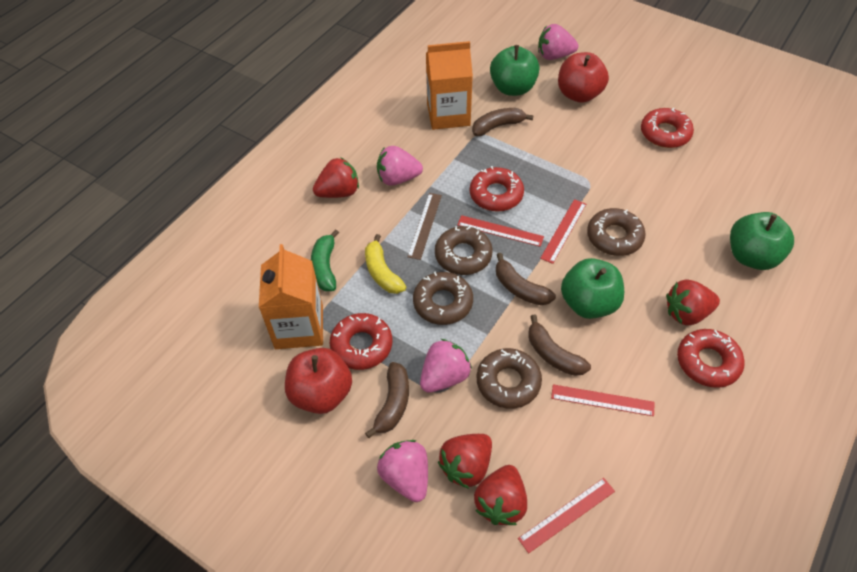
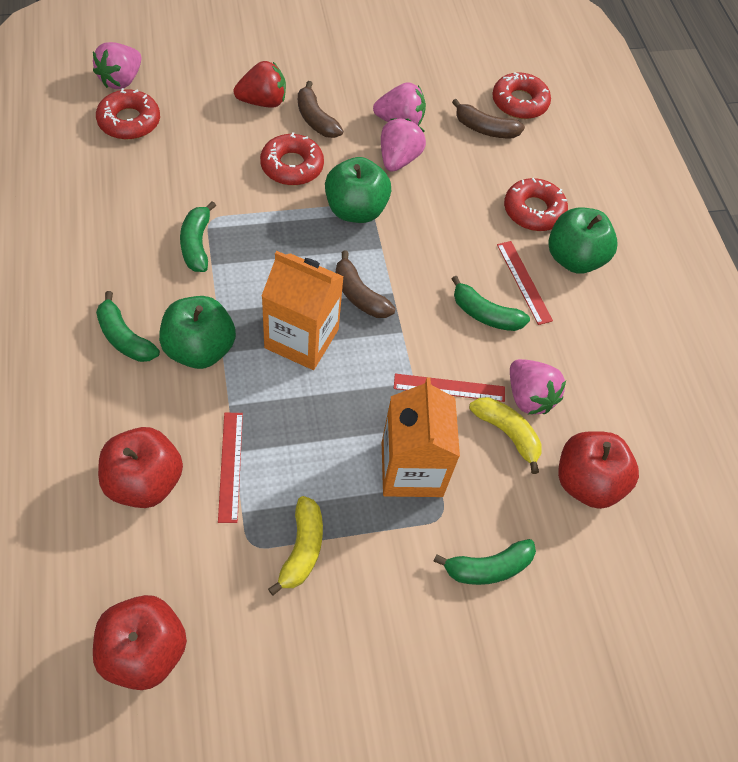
brown banana: [365,362,409,438] [472,108,534,136] [496,253,556,305] [529,315,591,376] = 4 -> [298,81,343,138] [336,250,396,318] [452,99,525,138] = 3
brown donut: [413,271,473,325] [435,226,493,275] [477,348,542,409] [587,208,646,256] = 4 -> none = 0
brown ruler: [407,193,442,260] = 1 -> none = 0
green banana: [311,229,339,291] = 1 -> [96,291,160,362] [180,201,216,272] [433,539,536,585] [452,276,530,331] = 4
red apple: [285,348,352,414] [558,52,609,103] = 2 -> [93,595,187,690] [98,427,183,508] [558,431,639,509] = 3
red ruler: [457,215,544,247] [518,478,615,553] [540,199,586,264] [551,384,655,416] = 4 -> [218,413,243,523] [394,374,505,402] [497,241,553,325] = 3
red strawberry: [313,158,359,198] [438,434,492,489] [474,465,527,525] [666,280,720,326] = 4 -> [234,61,286,108] = 1
yellow banana: [365,234,406,294] = 1 -> [268,496,323,595] [469,397,542,474] = 2

